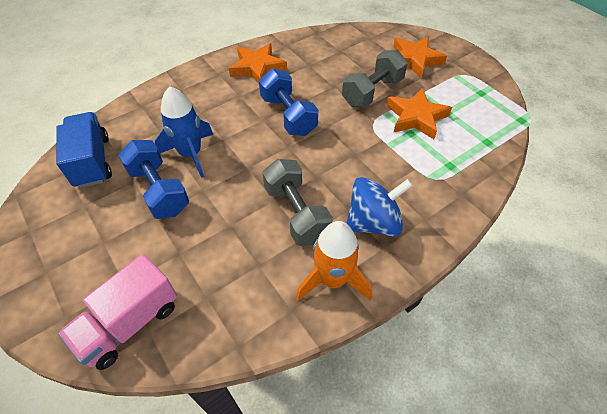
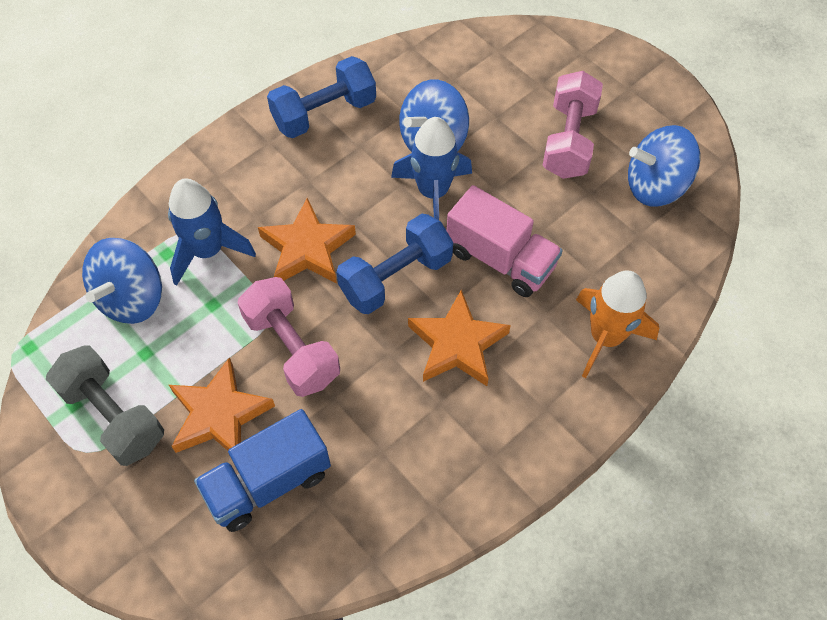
blue rocket: [155,86,214,178] = 1 -> [168,179,256,286] [391,117,472,220] = 2
blue spinning top: [346,177,413,236] = 1 -> [82,238,162,324] [399,80,469,152] [628,125,700,206] = 3
grey dumbbell: [263,159,333,246] [342,49,408,107] = 2 -> [46,345,164,466] = 1
pink dumbbell: none = 0 -> [238,277,340,397] [542,71,603,179] = 2

